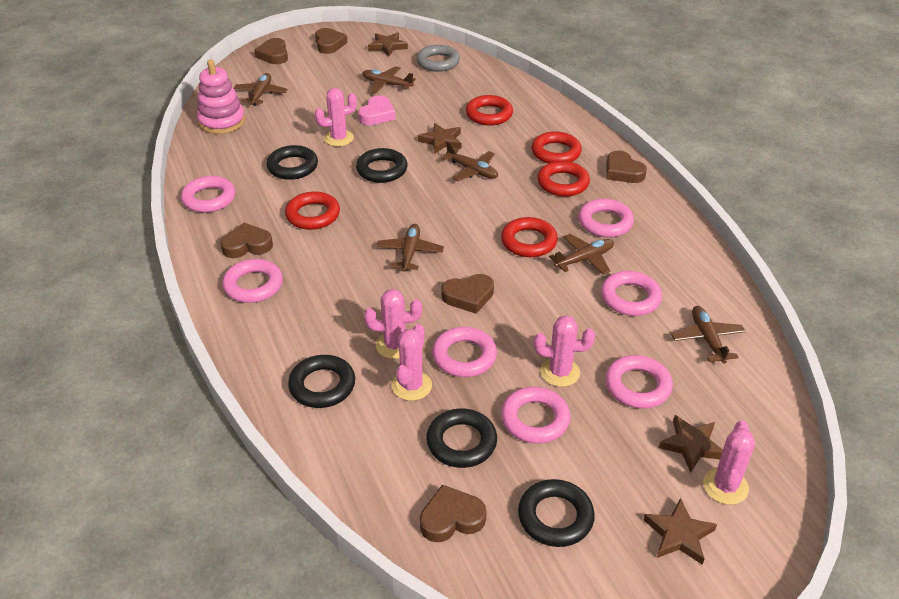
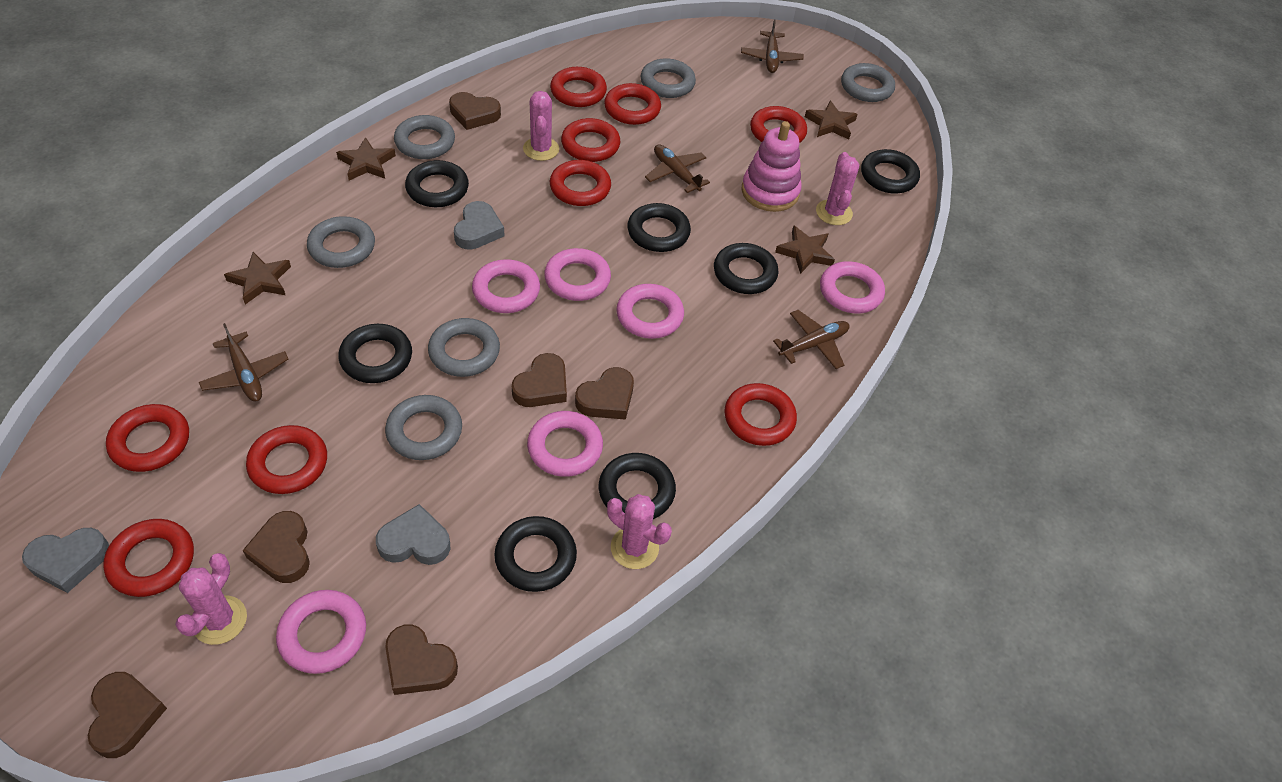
black ring: [266,145,318,180] [288,355,355,408] [356,148,408,183] [426,408,497,468] [518,479,595,547] = 5 -> [338,324,412,383] [405,160,469,207] [494,516,577,592] [599,453,676,519] [627,203,691,252] [714,243,778,294] [861,149,920,194] = 7
brown plane: [234,73,288,106] [362,66,416,93] [376,224,444,272] [441,141,498,181] [549,234,614,275] [671,306,746,364] = 6 -> [199,323,288,402] [645,144,710,193] [741,19,804,73] [773,310,850,369] = 4
grey heart: none = 0 -> [22,528,109,593] [376,504,451,565] [454,201,505,250] = 3
grey ring: [416,45,460,72] = 1 -> [307,216,375,268] [385,395,462,460] [394,115,455,159] [428,318,500,377] [641,58,696,98] [841,63,895,102] = 6
pink cactus: [315,88,357,146] [364,289,422,359] [392,324,432,401] [534,315,595,387] [703,420,755,505] = 5 -> [175,553,247,645] [523,91,559,161] [607,494,672,569] [816,152,859,225] = 4
pink heart: [358,95,395,125] = 1 -> none = 0
pink ring: [181,176,235,213] [222,259,283,303] [432,327,497,377] [501,387,570,444] [578,199,634,237] [601,271,662,316] [605,355,673,409] = 7 -> [276,590,366,674] [472,259,540,313] [527,411,603,477] [544,248,611,301] [616,284,684,339] [820,261,885,314] = 6
red ring: [285,192,340,230] [466,95,513,125] [501,217,558,257] [531,131,582,164] [537,161,590,197] = 5 -> [104,519,194,597] [106,404,189,472] [246,425,327,494] [550,67,607,107] [550,160,611,206] [561,118,620,162] [604,83,661,125] [724,383,797,446] [750,106,807,143] = 9

